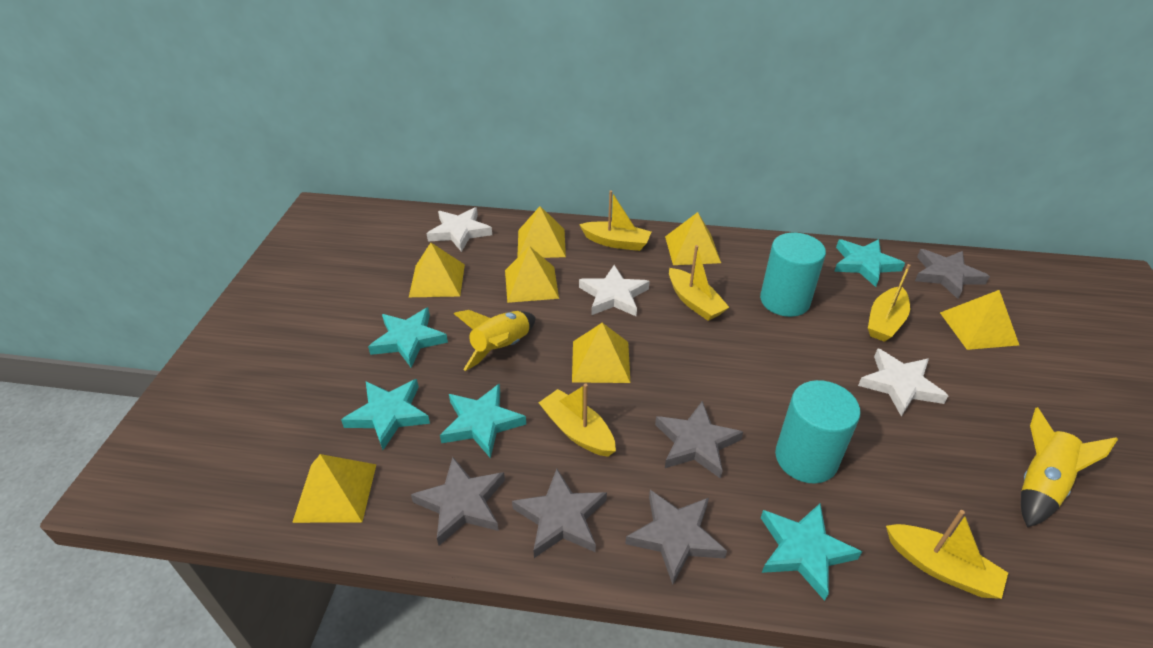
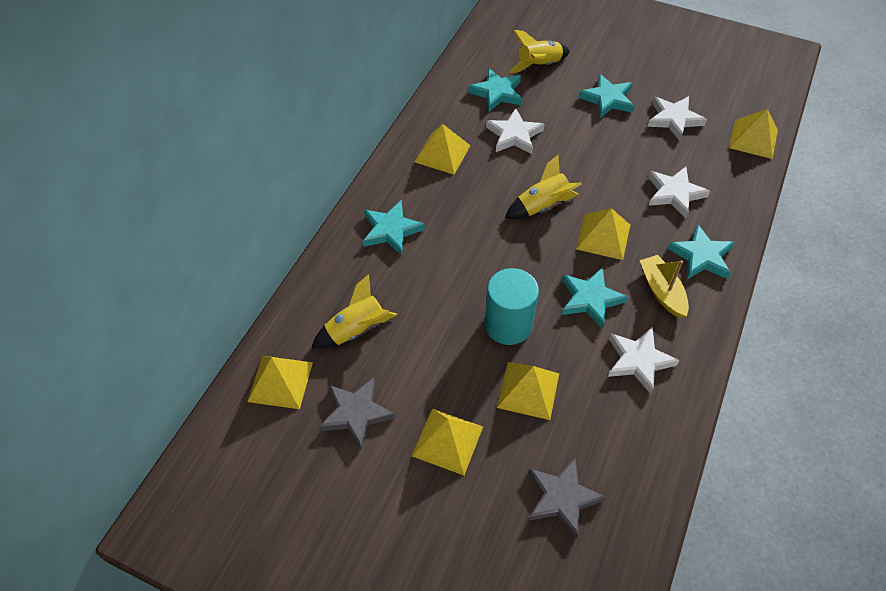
grey star: [411,457,505,546] [512,469,607,558] [625,490,727,585] [655,401,743,479] [915,249,990,299] = 5 -> [319,378,395,450] [528,458,606,539] = 2
turquoise cylinder: [760,233,826,317] [775,380,860,484] = 2 -> [484,268,539,345] = 1
white star: [427,207,492,252] [579,265,650,316] [858,348,949,417] = 3 -> [486,108,545,154] [608,327,680,394] [647,96,707,141] [648,167,710,218] = 4
yellow boat: [538,384,616,457] [579,190,651,251] [669,245,729,321] [868,264,911,342] [886,510,1008,599] = 5 -> [639,255,689,318] = 1
yellow pyramid: [292,454,377,523] [409,243,465,297] [505,246,559,303] [517,206,566,258] [572,323,630,383] [665,212,721,265] [940,290,1019,350] = 7 -> [247,356,313,409] [412,409,483,475] [414,124,471,175] [497,362,559,420] [576,208,630,260] [729,109,778,159] = 6
yellow rocket: [454,310,535,371] [1021,407,1118,527] = 2 -> [312,274,397,349] [505,155,582,219] [509,30,570,73] = 3

